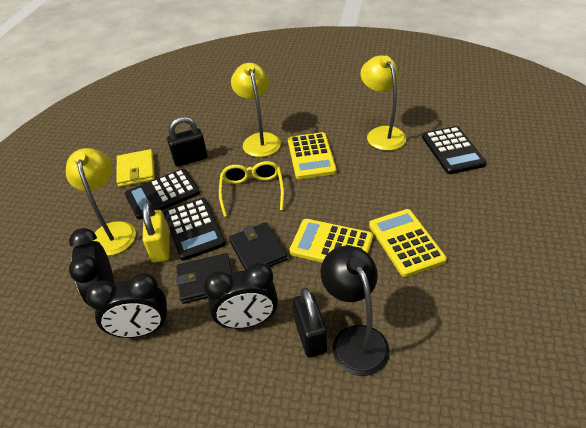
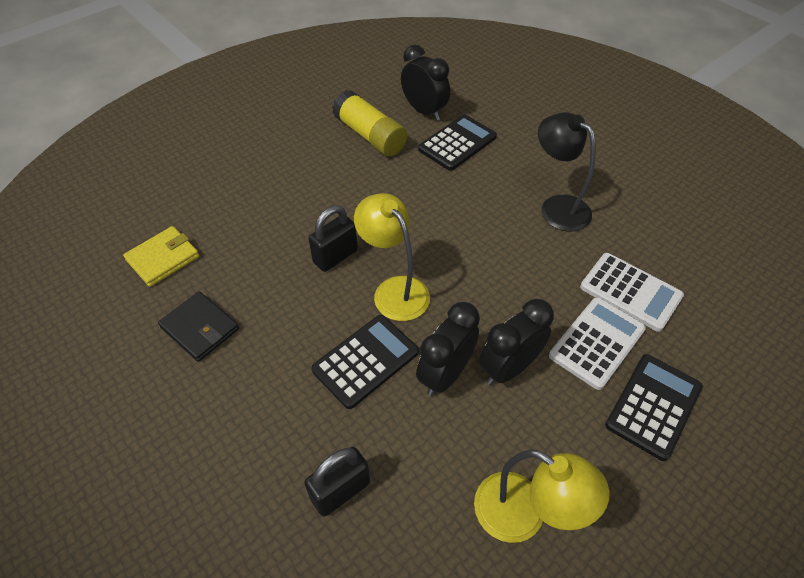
black wallet: [176,253,232,304] [229,222,288,271] = 2 -> [158,291,239,362] = 1
white calculator: none = 0 -> [549,297,646,390] [580,253,684,332] = 2
yellow calculator: [288,132,337,179] [289,219,373,262] [369,209,447,277] = 3 -> none = 0
yellow glasses: [219,161,284,217] = 1 -> none = 0
yellow glue stick: none = 0 -> [332,90,407,156] = 1
yellow lamp: [66,148,136,256] [231,63,281,157] [360,55,406,151] = 3 -> [354,193,430,321] [474,449,610,543] = 2
yellow padlock: [142,201,170,263] = 1 -> none = 0

